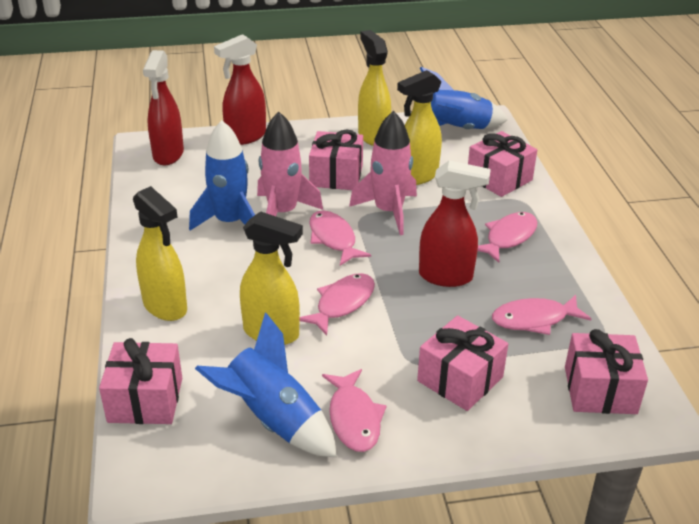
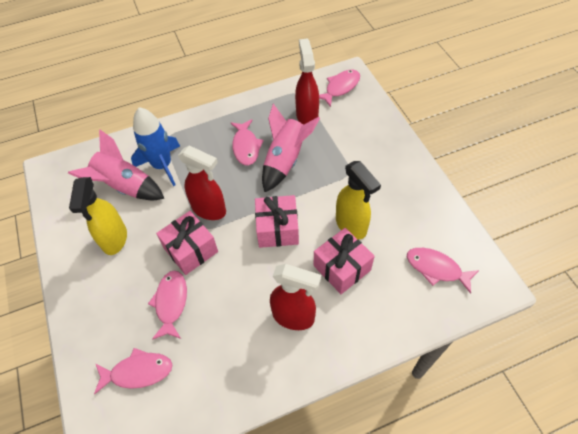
blue rocket: [189,120,255,231] [195,312,337,457] [420,67,508,129] = 3 -> [131,107,180,186] = 1
pink gift: [99,338,182,424] [309,130,363,190] [417,315,508,411] [468,131,537,197] [565,329,648,414] = 5 -> [156,211,218,275] [255,195,299,248] [314,228,375,294] = 3
yellow spray bottle: [133,186,187,321] [240,211,303,345] [358,30,391,146] [397,70,442,185] = 4 -> [69,177,127,255] [336,161,381,239] = 2

